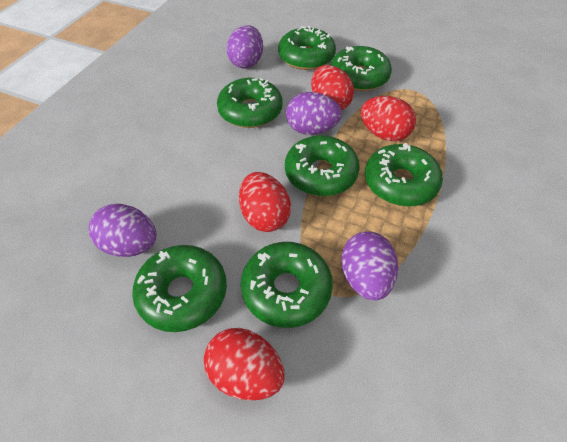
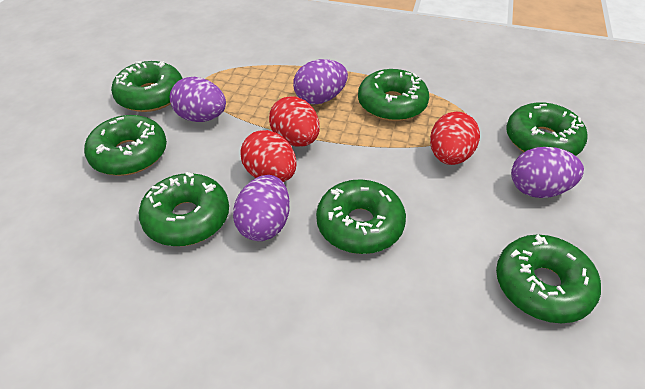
red egg: [204,328,285,400] [239,172,291,232] [311,65,354,110] [361,96,416,141] = 4 -> [240,130,297,182] [269,96,320,147] [430,112,480,165] = 3

